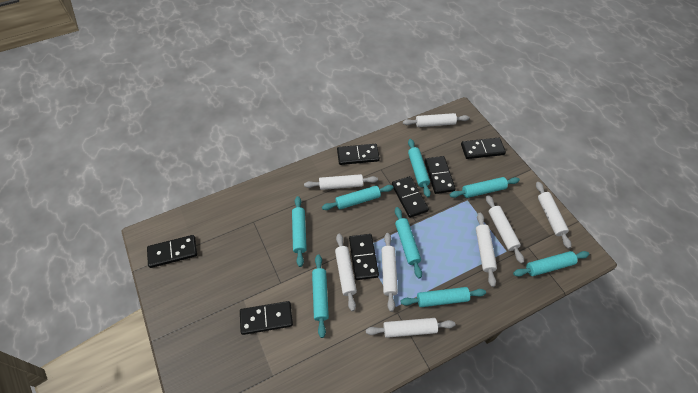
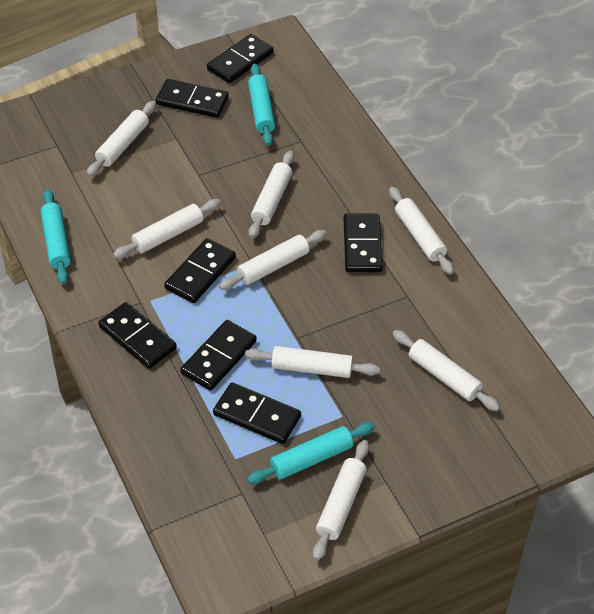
turquoise rolling pin: [292,196,307,267] [312,254,329,338] [322,185,394,210] [395,207,422,279] [401,287,486,307] [408,139,431,197] [450,177,520,198] [513,251,590,277] = 8 -> [41,189,71,284] [247,422,375,484] [248,64,275,146] = 3

